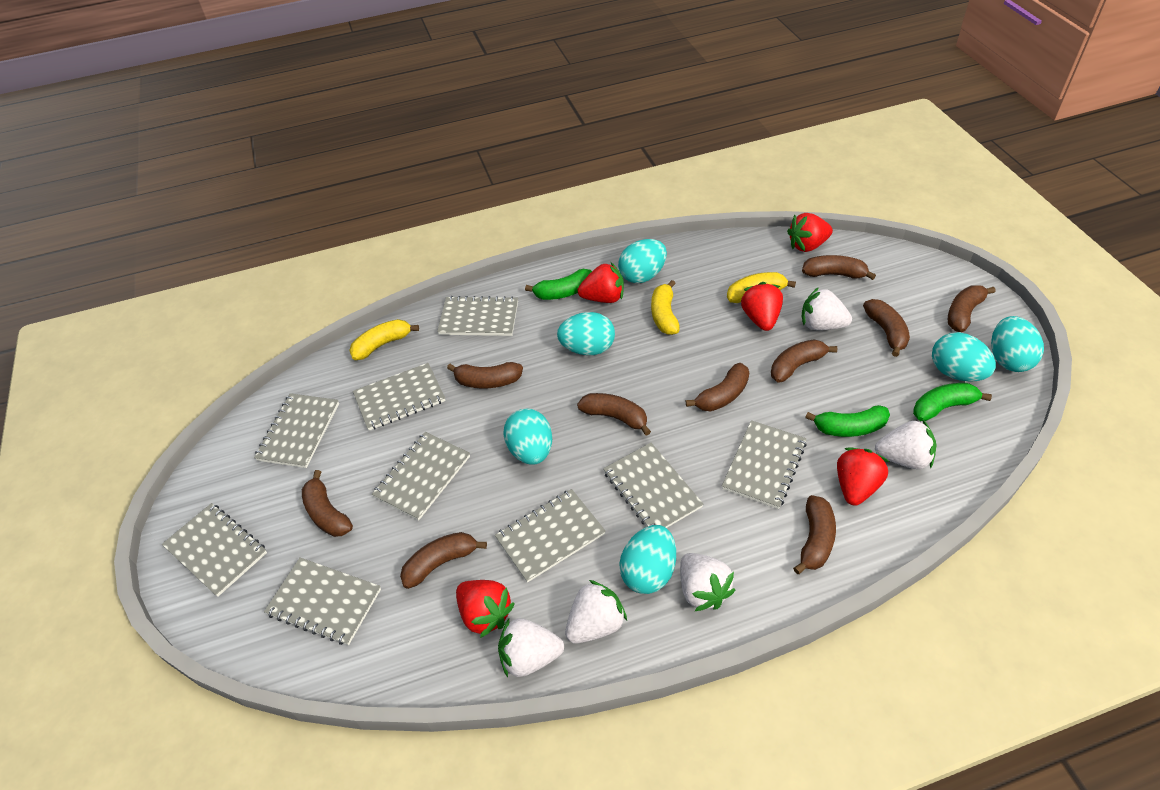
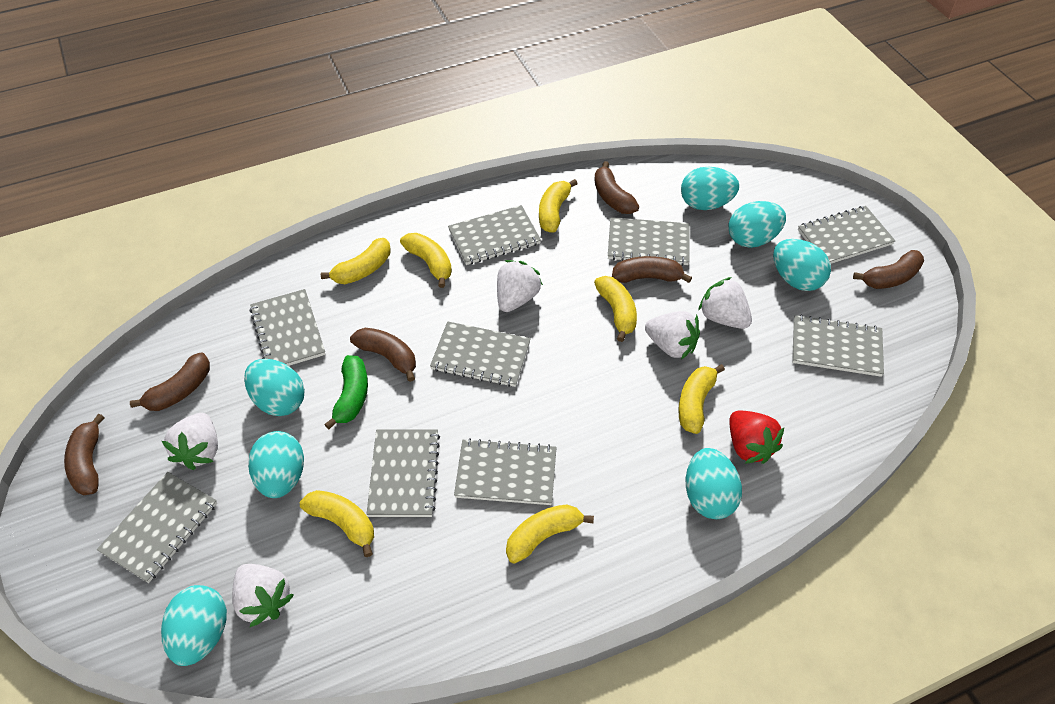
brown banana: [302,470,353,537] [400,532,487,589] [447,362,523,388] [577,393,651,436] [686,363,749,412] [771,339,837,383] [793,495,836,574] [802,255,876,280] [863,299,910,357] [948,285,995,332] = 10 -> [64,413,105,495] [130,352,210,411] [350,328,416,382] [594,161,639,214] [612,256,692,283] [853,250,924,289] = 6
green banana: [525,269,592,300] [805,405,890,437] [913,383,992,421] = 3 -> [324,355,368,429] = 1
red strawberry: [456,580,515,638] [577,262,624,303] [741,282,783,331] [787,213,833,252] [837,448,889,506] = 5 -> [729,411,784,464] = 1
turquoise egg: [504,408,552,465] [557,312,615,355] [618,239,667,283] [619,525,676,594] [932,332,996,382] [991,316,1044,372] = 6 -> [161,585,227,666] [244,359,305,416] [248,431,304,498] [681,167,739,210] [686,448,742,519] [729,201,786,248] [773,239,831,291] = 7
yellow banana: [349,319,419,360] [651,280,680,335] [727,272,796,303] = 3 -> [300,490,374,557] [321,238,390,284] [400,233,452,288] [506,504,594,564] [539,179,578,233] [594,276,637,342] [678,364,725,434] = 7

